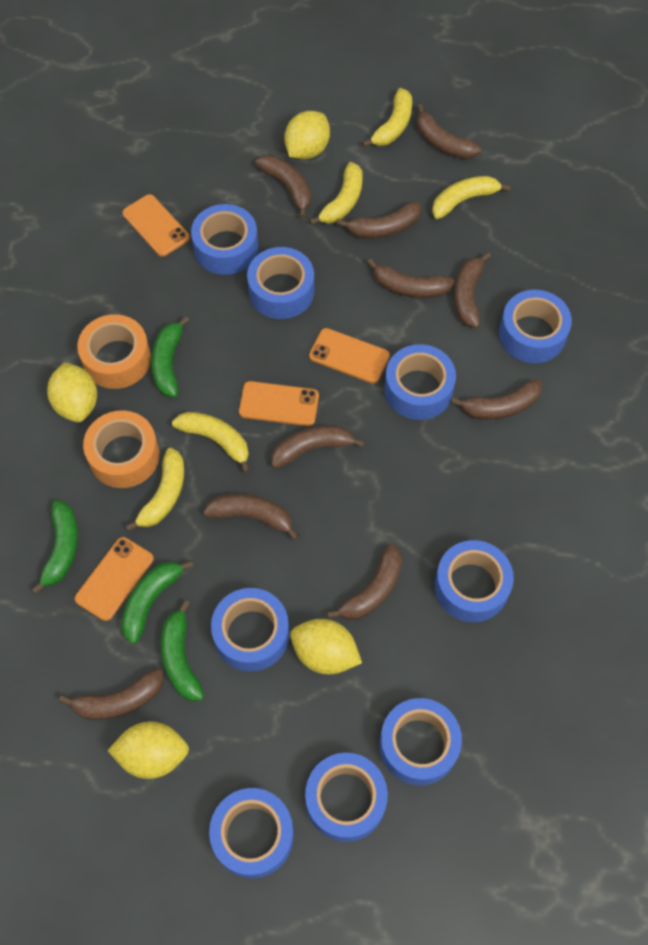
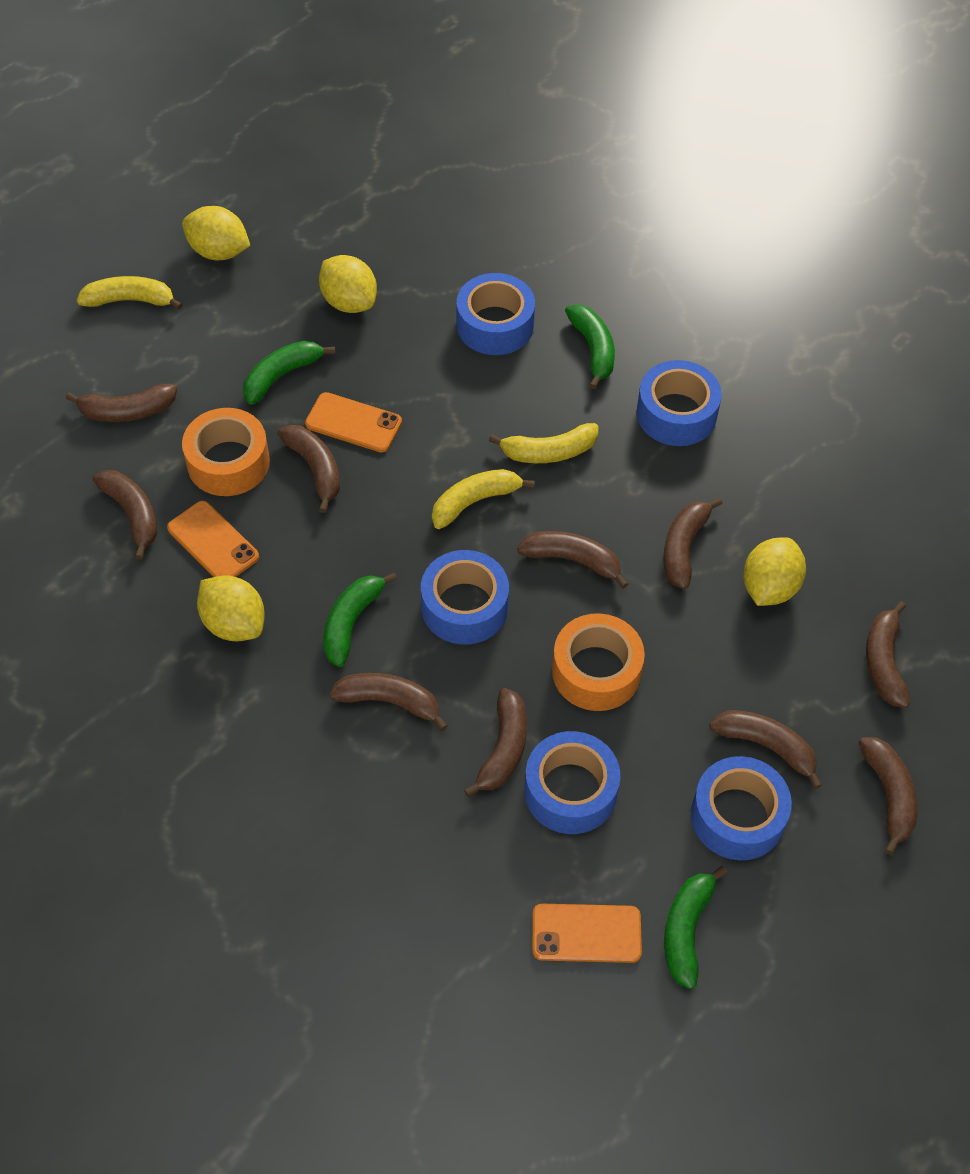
blue tape: [191,204,258,275] [209,788,294,878] [211,588,289,672] [247,247,314,319] [305,753,388,842] [380,698,462,785] [384,344,456,420] [435,540,514,622] [499,290,572,363] = 9 -> [421,550,509,645] [457,273,535,355] [524,731,621,834] [637,360,722,446] [691,756,792,860] = 5
orange phone: [75,537,154,621] [122,194,190,257] [239,381,319,426] [309,328,390,384] = 4 -> [167,501,259,577] [305,392,402,453] [532,904,642,963] = 3
yellow banana: [126,448,184,532] [172,412,250,473] [309,162,363,225] [362,88,412,147] [432,176,511,219] = 5 -> [77,276,183,310] [432,469,535,529] [489,423,599,463] = 3

